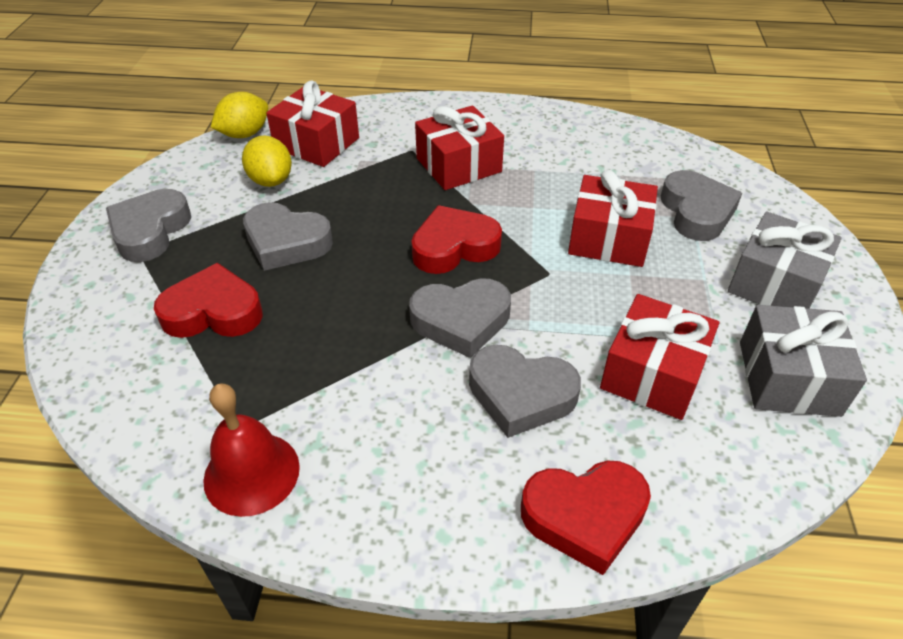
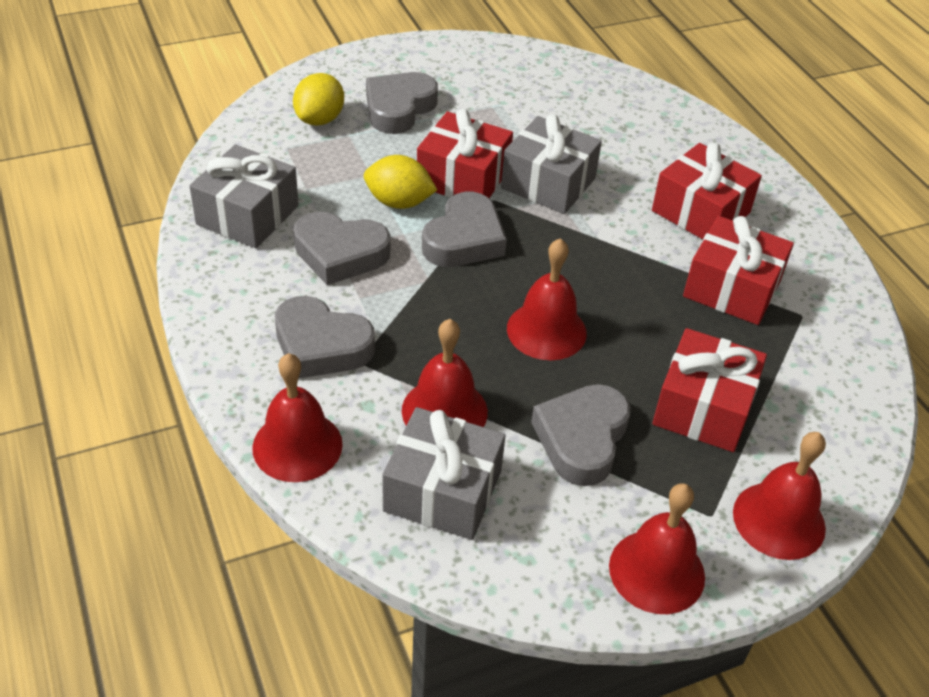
grey gift: [728,212,842,309] [740,305,867,417] = 2 -> [189,144,299,248] [382,407,506,540] [501,114,602,214] = 3
red bell: [203,384,300,517] = 1 -> [252,353,343,482] [402,319,488,427] [507,238,587,360] [609,483,705,614] [733,432,826,560] = 5
red heart: [154,263,263,338] [411,205,502,274] [521,460,651,575] = 3 -> none = 0

